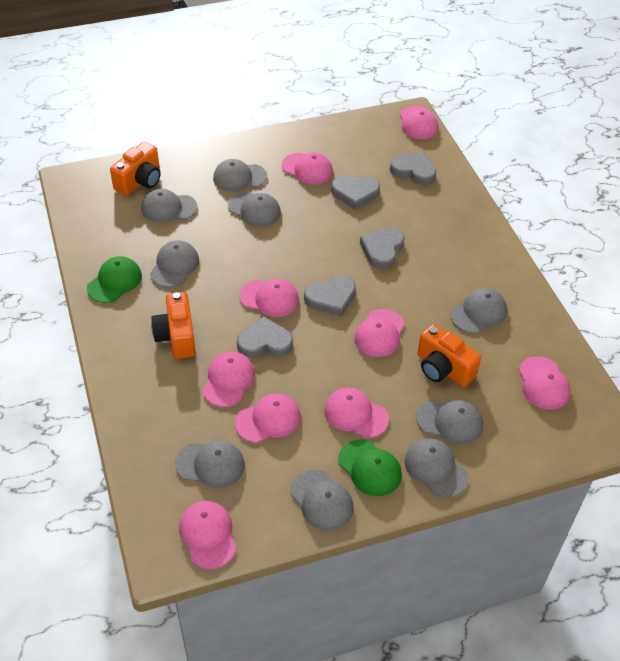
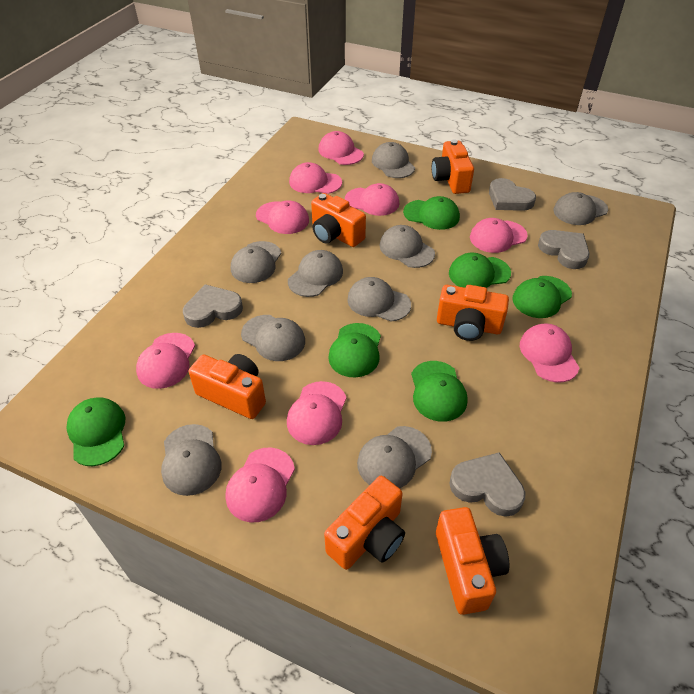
green cap: [87,256,142,303] [338,439,402,496] = 2 -> [66,397,125,466] [328,323,381,378] [403,196,460,230] [411,361,468,422] [449,252,511,288] [512,276,572,318] = 6
grey heart: [237,316,293,358] [304,276,356,317] [331,176,380,210] [360,228,404,269] [390,152,436,185] = 5 -> [183,284,243,328] [449,452,526,517] [489,178,536,211] [538,230,590,269] = 4
orange camera: [110,142,161,196] [151,292,196,359] [418,324,481,387] = 3 -> [189,354,266,419] [311,193,366,247] [324,476,405,570] [432,139,474,194] [436,507,509,615] [437,285,509,341] = 6

